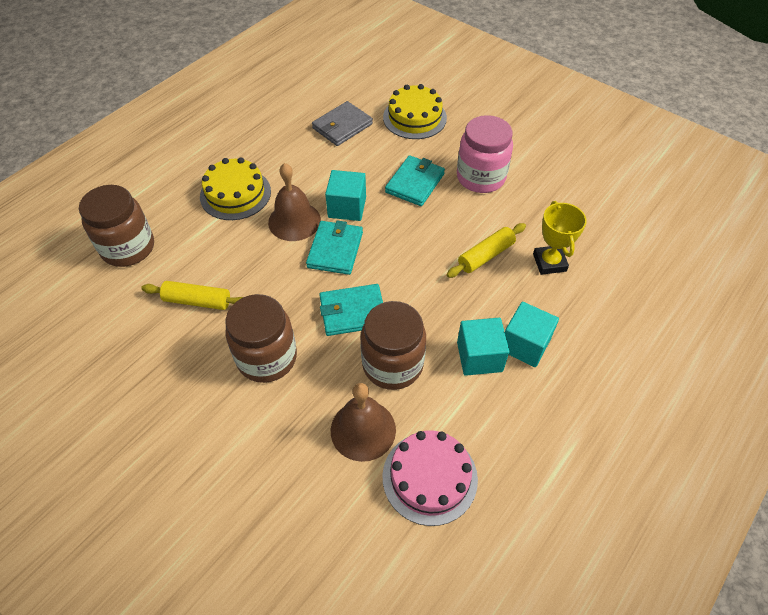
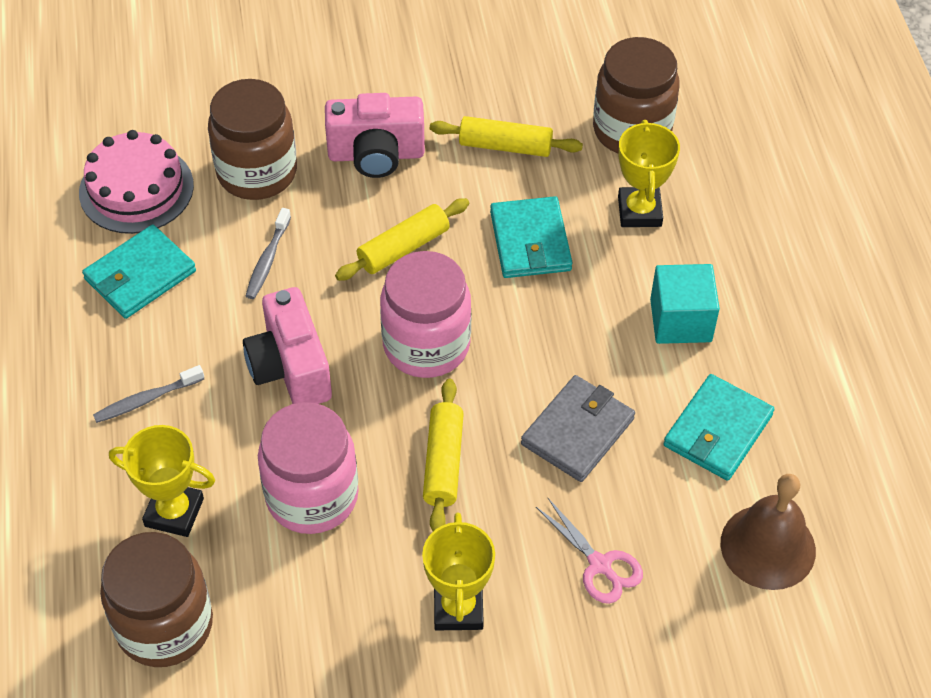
brown bell: [268,163,321,241] [331,383,396,462] = 2 -> [721,474,816,590] = 1
grey toothbrush: none = 0 -> [93,365,204,423] [246,208,291,299] = 2
pink camera: none = 0 -> [243,287,332,404] [325,93,425,178] = 2
pink jar: [457,115,513,193] = 1 -> [258,402,359,534] [380,251,471,378] = 2
pink scissors: none = 0 -> [536,498,643,604] = 1
turquoise cube: [325,170,366,221] [457,318,509,376] [505,302,559,367] = 3 -> [650,264,720,344] = 1
yellow cake: [200,157,271,220] [383,84,447,139] = 2 -> none = 0
yellow rolling pin: [141,281,243,310] [447,223,526,278] = 2 -> [335,198,469,281] [423,379,464,531] [430,116,583,157] = 3
yellow trophy: [533,201,587,275] = 1 -> [109,425,215,537] [422,513,495,631] [618,120,680,227] = 3

